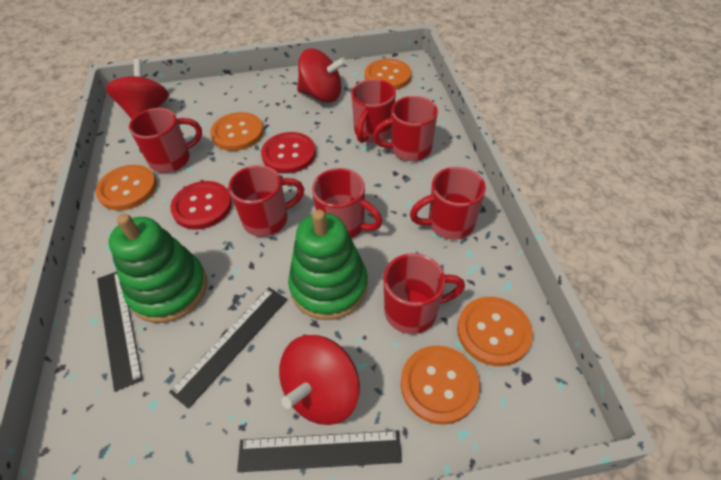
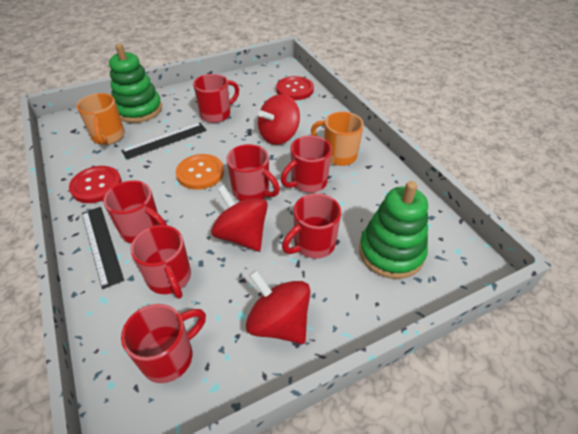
black ruler: [97,272,143,392] [169,287,287,409] [237,431,402,472] = 3 -> [82,207,124,289] [121,123,207,159] = 2
orange button: [96,165,157,211] [210,112,264,151] [365,59,411,90] [401,345,480,425] [457,297,533,366] = 5 -> [176,154,224,190] = 1
orange mug: none = 0 -> [77,93,125,145] [311,112,364,166] = 2

